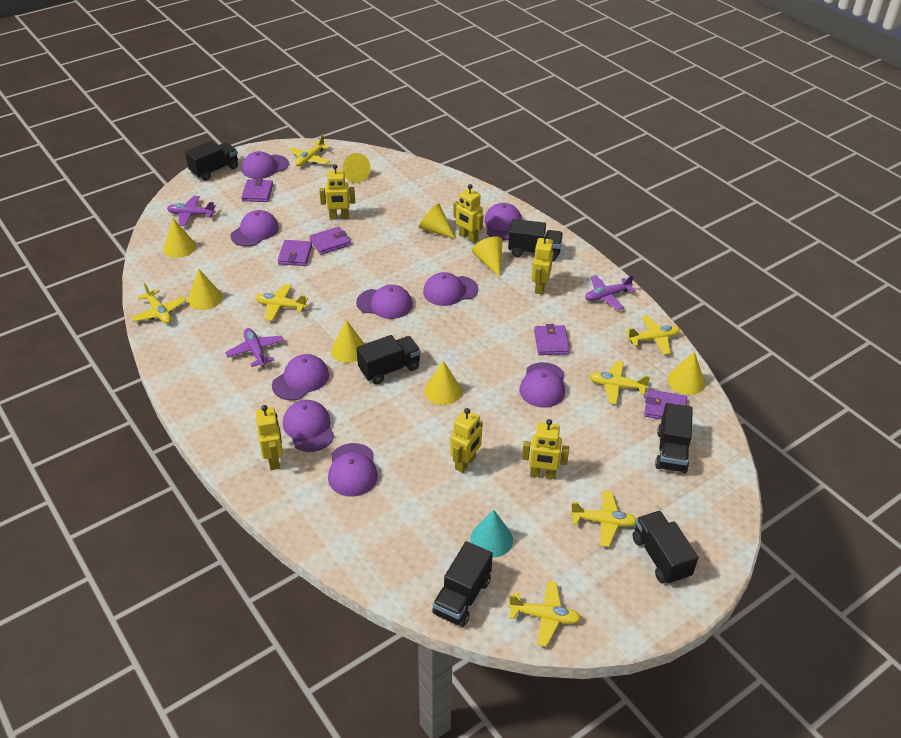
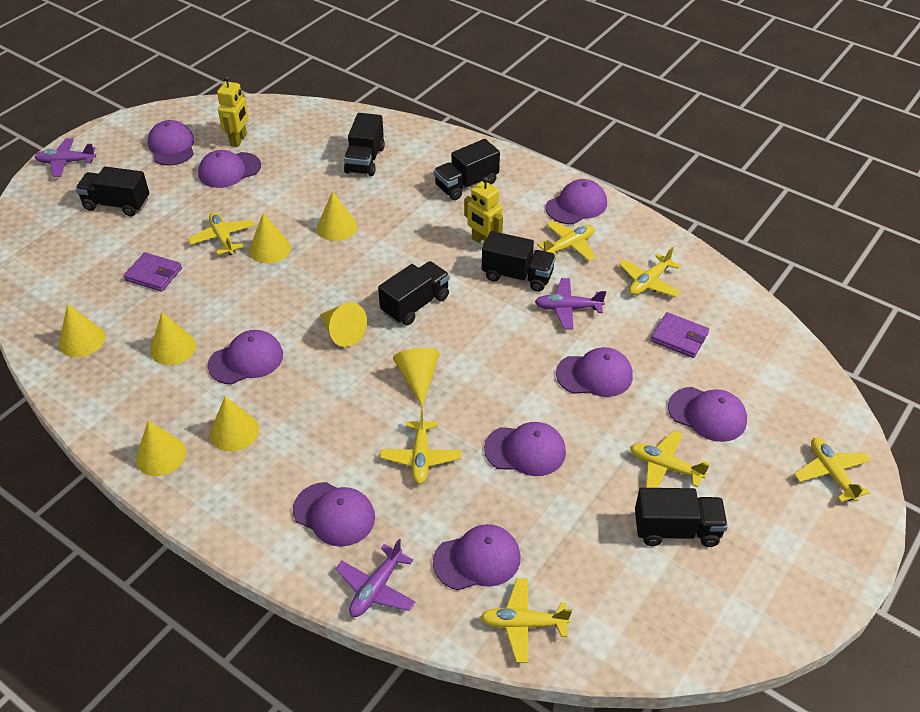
purple wallet: [241,178,273,202] [278,240,312,266] [309,227,351,255] [534,324,570,355] [644,389,687,420] = 5 -> [124,252,182,292] [651,312,709,358] = 2
turquoise cone: [470,510,513,558] = 1 -> none = 0
yellow robot: [256,405,283,470] [319,164,355,220] [450,408,483,473] [453,184,483,243] [522,419,569,479] [532,234,553,295] = 6 -> [217,76,249,147] [464,177,503,246] = 2

